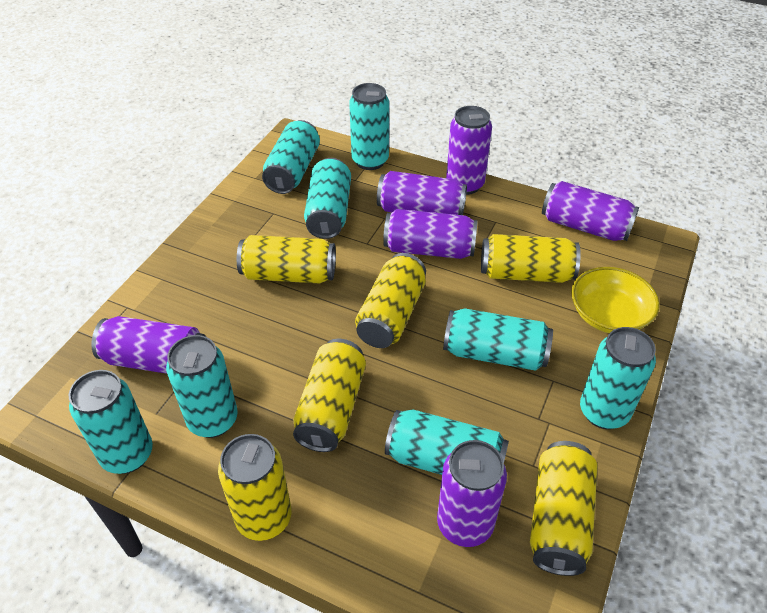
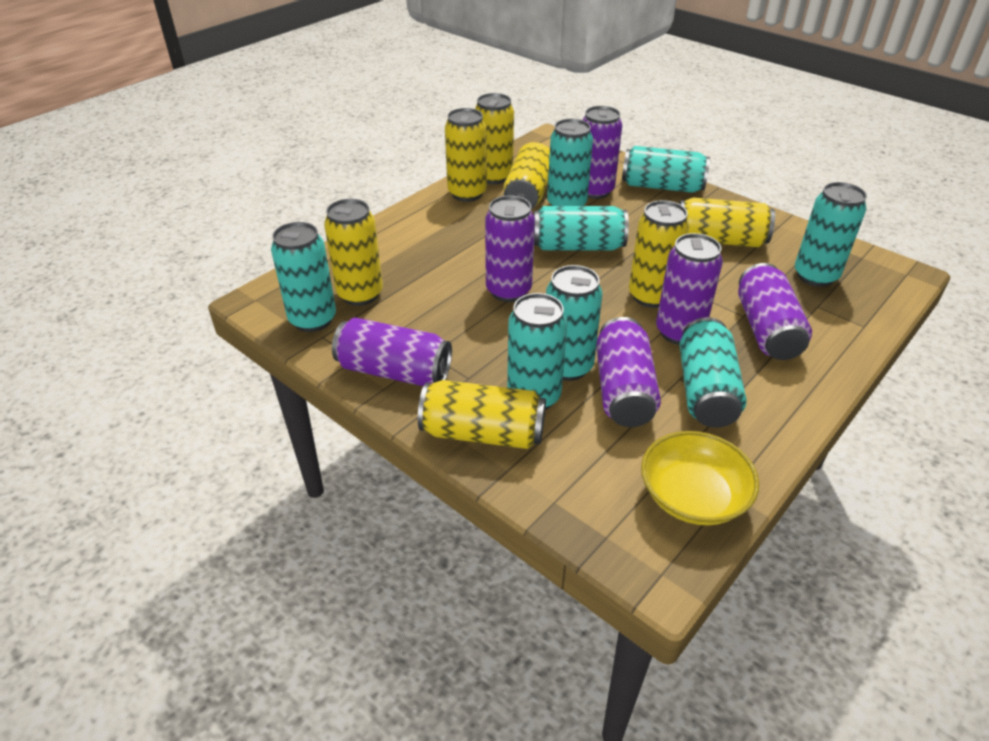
yellow can: [218,434,292,541] [237,235,336,284] [293,339,366,452] [355,253,426,348] [481,234,581,283] [530,441,597,576] = 6 -> [324,199,383,306] [418,380,546,449] [445,108,487,202] [475,93,514,184] [503,142,550,209] [629,200,689,308] [679,197,775,247] = 7

